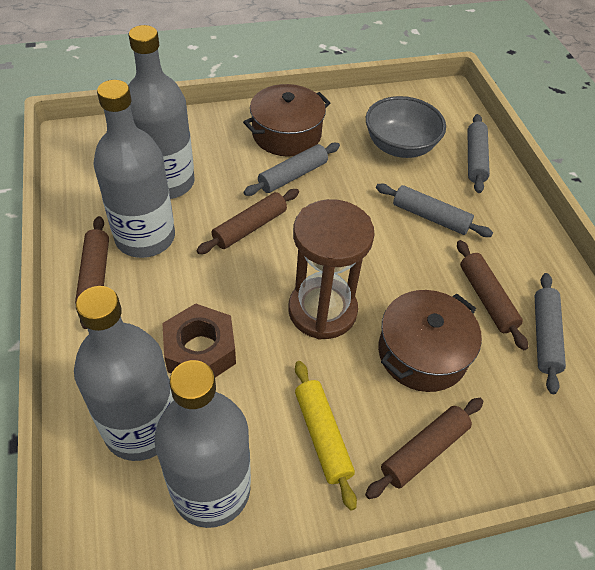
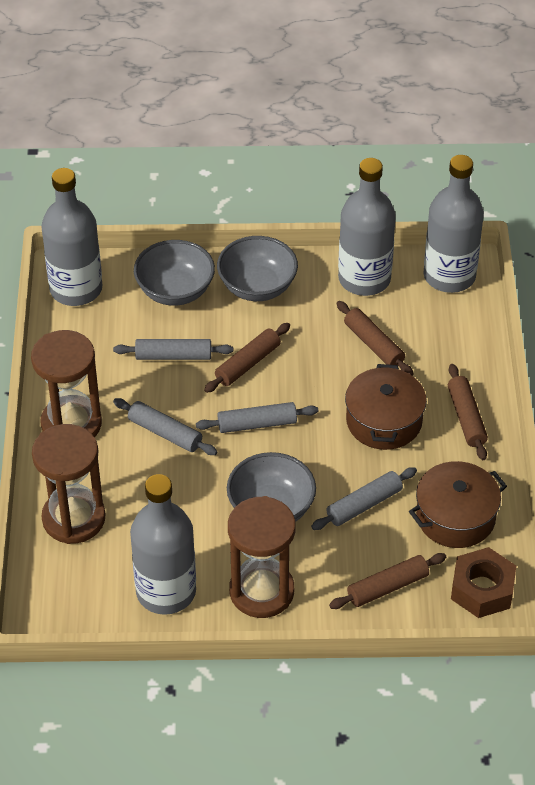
brown hourglass: [288,199,375,339] = 1 -> [31,330,102,438] [32,424,105,544] [228,496,296,618] = 3
grey bowl: [366,96,446,158] = 1 -> [134,240,215,306] [217,236,298,301] [227,452,316,521] = 3
yellow rolling pin: [295,361,357,511] = 1 -> none = 0

